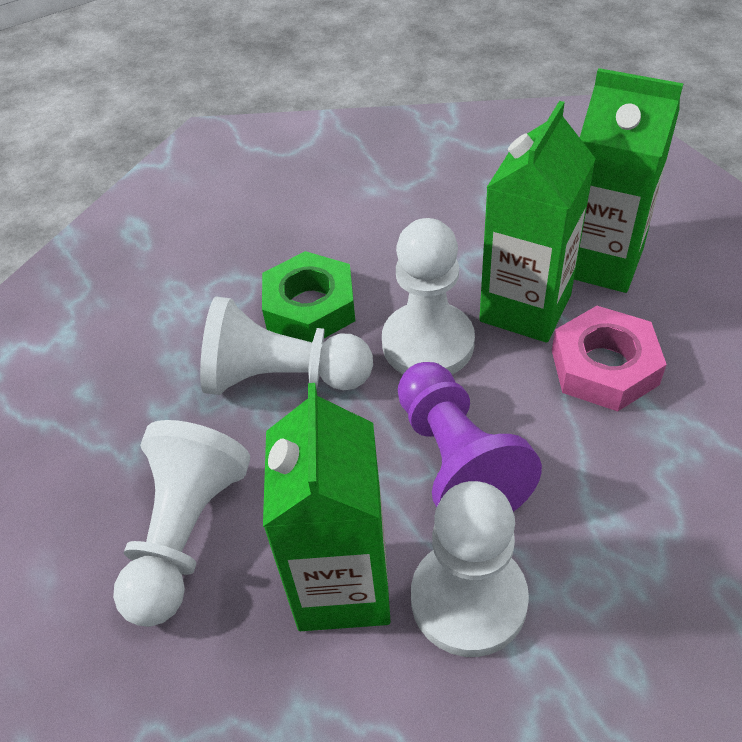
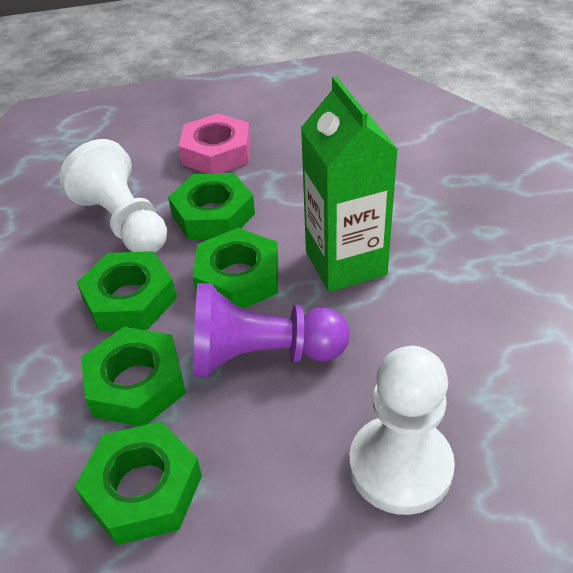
green carton: [263,383,391,631] [479,101,596,343] [574,68,684,293] = 3 -> [301,76,398,292] = 1
green nut: [262,251,355,342] = 1 -> [74,421,202,545] [77,251,177,331] [81,327,186,426] [168,173,255,240] [193,228,278,309] = 5
white pawn: [113,420,250,627] [200,297,373,395] [382,218,475,374] [411,481,529,657] = 4 -> [59,139,167,253] [349,346,455,515] = 2

